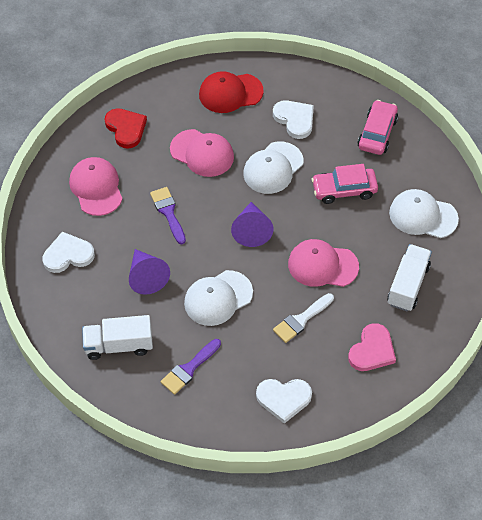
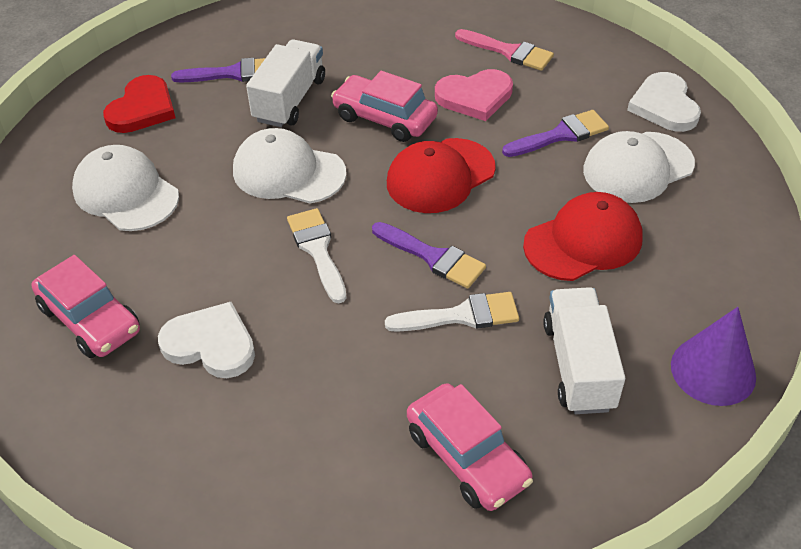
pink brush: none = 0 -> [455,29,554,71] = 1
pink cap: [69,157,123,216] [170,129,234,177] [288,239,359,287] = 3 -> none = 0
pink car: [311,164,378,204] [357,100,398,155] = 2 -> [32,255,140,358] [331,71,438,142] [407,383,533,511] = 3
purple brush: [150,187,186,244] [161,339,221,395] = 2 -> [171,58,265,83] [372,222,486,289] [502,110,609,157] = 3
purple cone: [129,249,170,295] [231,202,273,247] = 2 -> [671,307,756,406] = 1
red cap: [199,71,264,113] = 1 -> [387,138,496,213] [523,192,643,281] = 2
white brush: [273,293,334,343] = 1 -> [287,208,347,304] [385,292,519,332] = 2
white heart: [43,232,95,273] [256,379,312,424] [273,100,314,139] = 3 -> [158,302,255,378] [627,72,701,132] = 2

